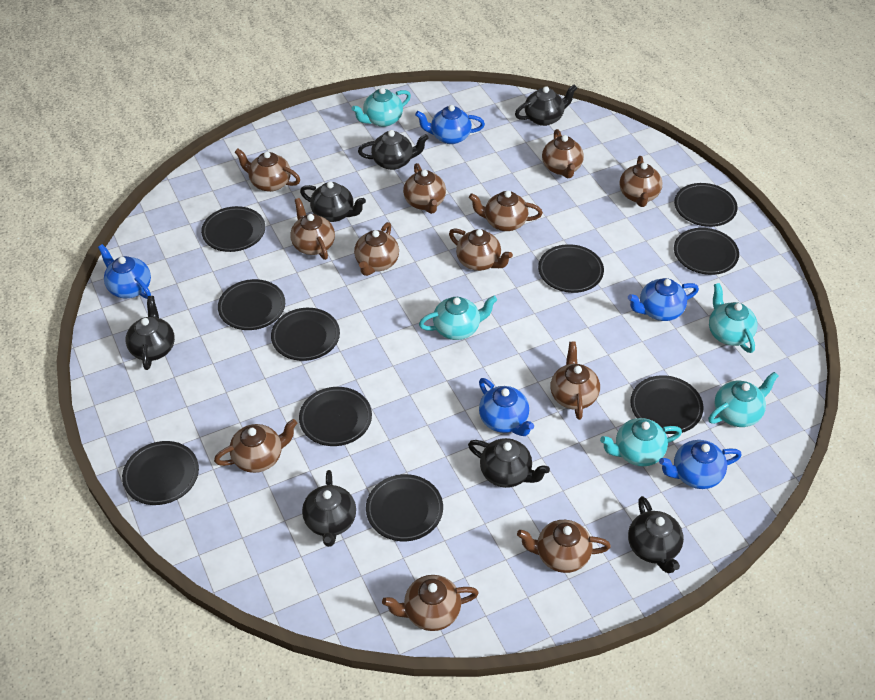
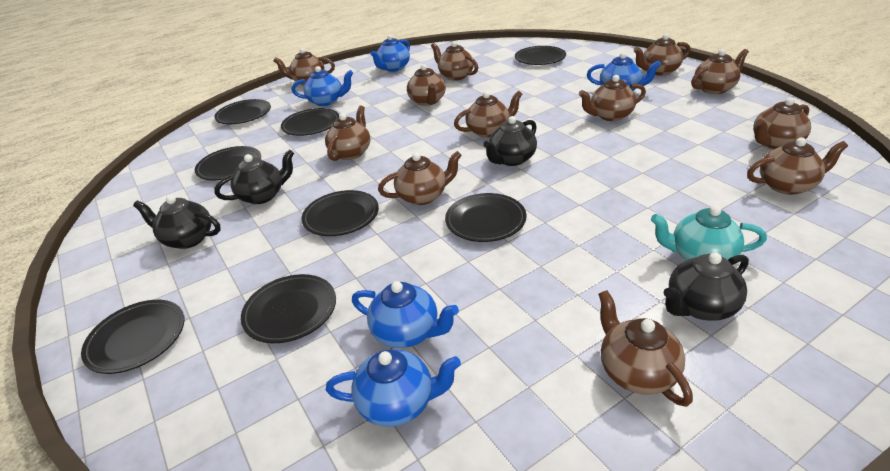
black plate: [122,441,199,505] [201,206,265,252] [218,279,285,330] [271,308,340,361] [299,387,372,446] [366,474,443,541] [538,244,604,293] [630,375,703,434] [674,183,738,227] [674,228,739,275] = 10 -> [81,300,185,374] [195,146,261,180] [214,99,271,124] [241,274,336,343] [281,108,339,136] [301,190,379,236] [445,193,526,242] [515,46,566,65] = 8
black teapot: [126,296,175,370] [300,181,366,222] [302,470,356,547] [358,130,429,170] [468,438,550,488] [515,85,577,126] [628,496,684,574] = 7 -> [133,195,221,249] [214,150,294,204] [483,116,537,166] [663,252,749,321] = 4
turquoise teapot: [352,88,411,127] [419,296,497,340] [600,418,682,467] [708,372,778,427] [709,283,757,353] = 5 -> [651,205,767,260] = 1

